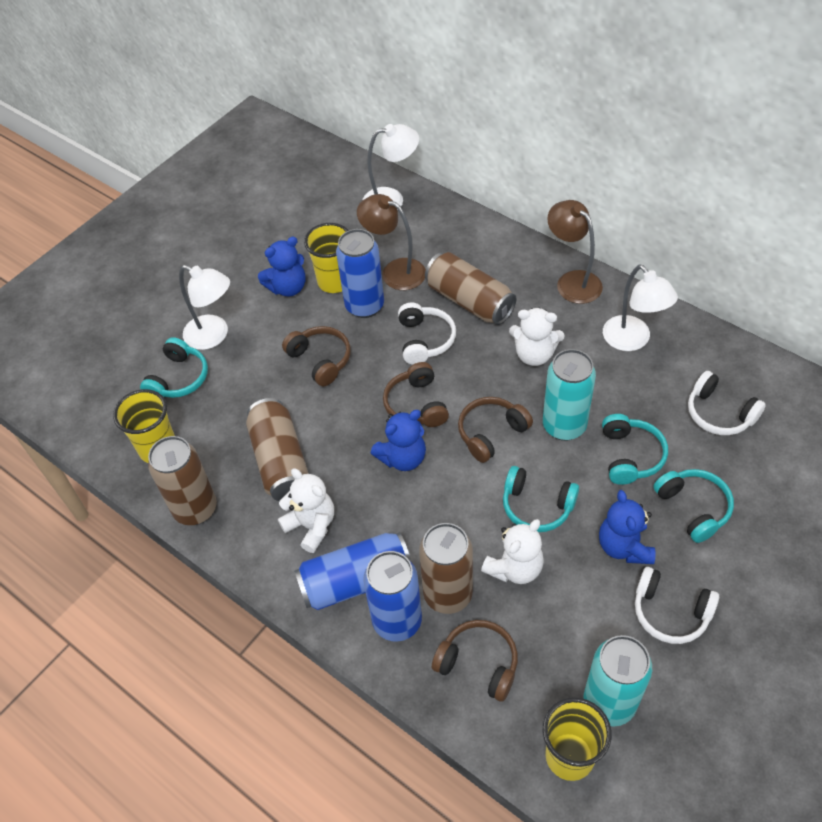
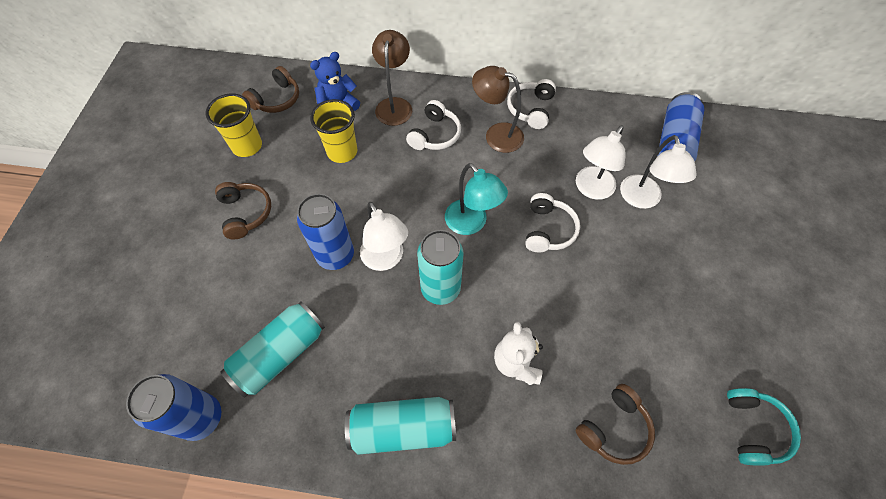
blue teddy bear: [258,237,305,297] [371,410,426,471] [599,490,656,564] = 3 -> [310,52,360,111] = 1
brown can: [148,436,217,525] [246,398,309,501] [419,523,473,614] [425,252,517,325] = 4 -> none = 0
brown headphones: [282,326,351,386] [383,362,449,427] [432,620,518,702] [458,397,533,463] = 4 -> [215,182,271,239] [242,66,299,113] [576,384,655,465] = 3
turquoise can: [543,349,596,441] [584,635,652,727] = 2 -> [220,301,325,397] [345,397,456,455] [417,230,464,305] = 3
turquoise headphones: [140,337,208,398] [503,466,579,532] [602,414,668,485] [653,469,734,543] = 4 -> [727,388,801,466] = 1
turquoise lamp: none = 0 -> [445,163,508,235] = 1
white teddy bear: [278,468,334,553] [481,519,544,584] [509,308,565,366] = 3 -> [494,322,543,385] = 1
yellow cup: [113,389,175,463] [304,223,349,293] [543,697,612,781] = 3 -> [206,93,262,157] [310,99,358,163] = 2

